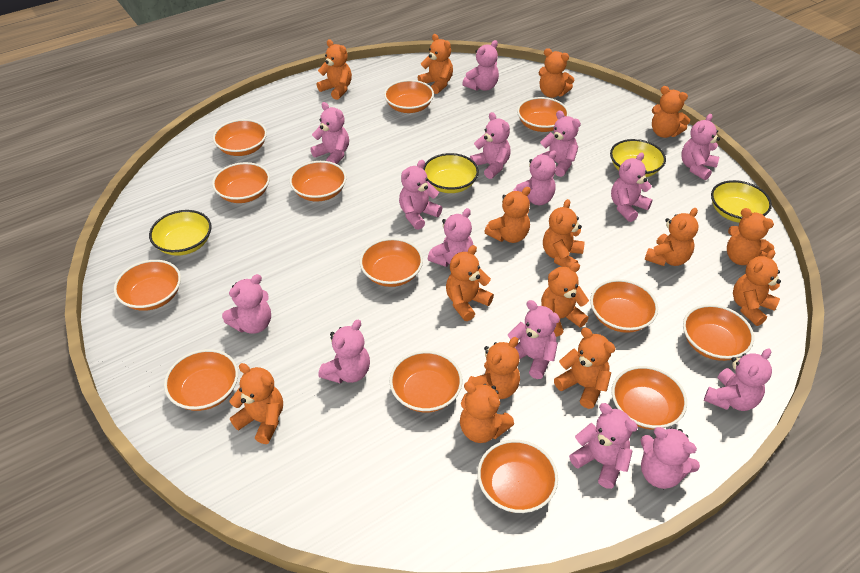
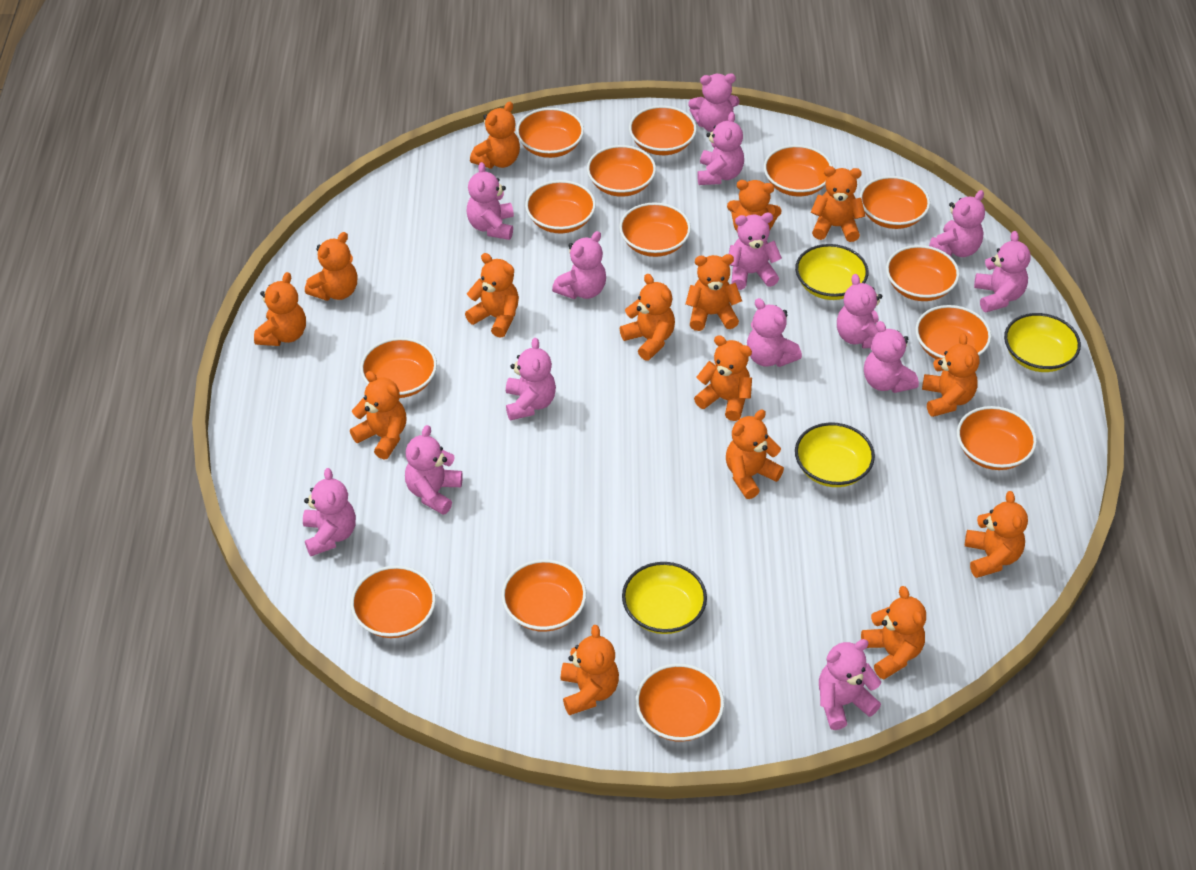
orange bowl: [114,260,181,311] [164,349,238,411] [212,162,270,203] [213,119,267,156] [289,161,347,202] [360,238,423,287] [384,80,434,113] [390,351,462,413] [477,440,558,513] [517,97,569,132] [590,279,658,333] [612,366,687,430] [683,304,754,361] = 13 -> [351,565,436,638] [360,337,437,398] [501,559,586,632] [516,108,584,158] [525,180,596,233] [587,145,656,197] [619,202,691,257] [629,106,697,155] [635,663,724,742] [764,145,833,196] [859,176,930,229] [886,245,959,301] [915,305,991,360] [957,406,1037,470] = 14
pink teddy bear: [222,274,271,334] [310,102,349,164] [318,320,370,384] [399,160,442,230] [428,208,473,267] [462,40,499,91] [470,112,511,179] [508,300,560,379] [513,150,557,205] [537,110,581,177] [569,403,638,489] [611,153,653,222] [641,427,700,489] [681,114,720,180] [704,348,772,411] = 15 -> [303,468,356,556] [405,425,463,515] [466,162,514,240] [506,338,556,421] [552,231,606,299] [688,74,739,132] [697,112,744,185] [729,213,782,290] [747,298,802,367] [819,639,881,730] [837,274,882,348] [864,321,919,393] [929,190,985,257] [974,231,1031,312] = 14

